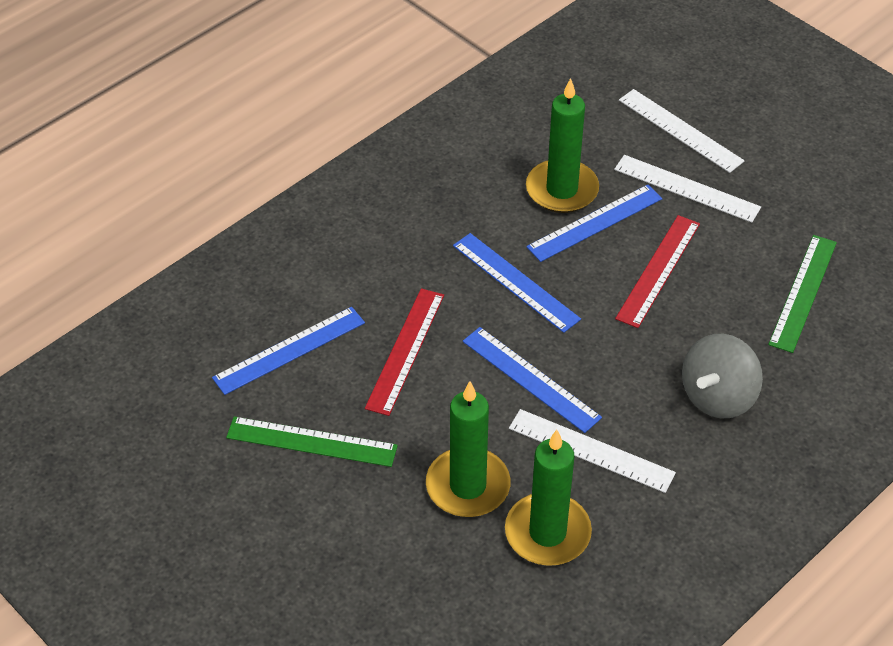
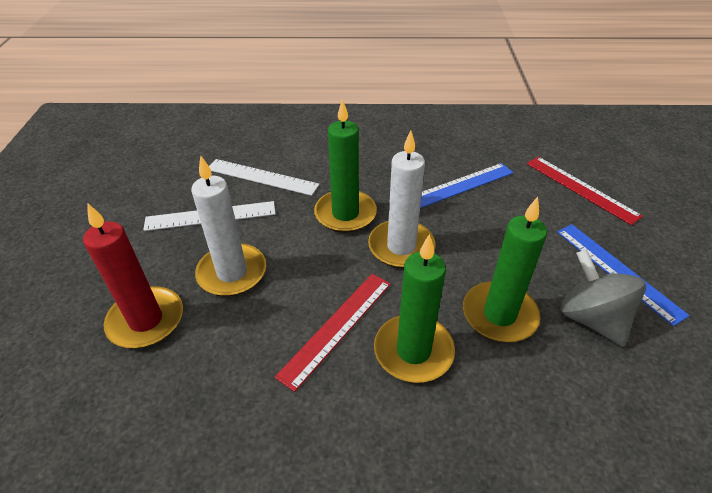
blue ruler: [212,307,365,395] [453,233,581,333] [463,327,602,433] [526,184,662,262] = 4 -> [420,163,514,208] [557,224,690,326] = 2
green ruler: [226,416,398,467] [768,235,837,353] = 2 -> none = 0
red candle: none = 0 -> [83,203,183,348] = 1
white candle: none = 0 -> [191,156,266,296] [368,131,435,268] = 2
white ruler: [509,409,676,493] [614,155,761,223] [619,89,745,173] = 3 -> [143,201,275,231] [209,159,320,196] = 2

